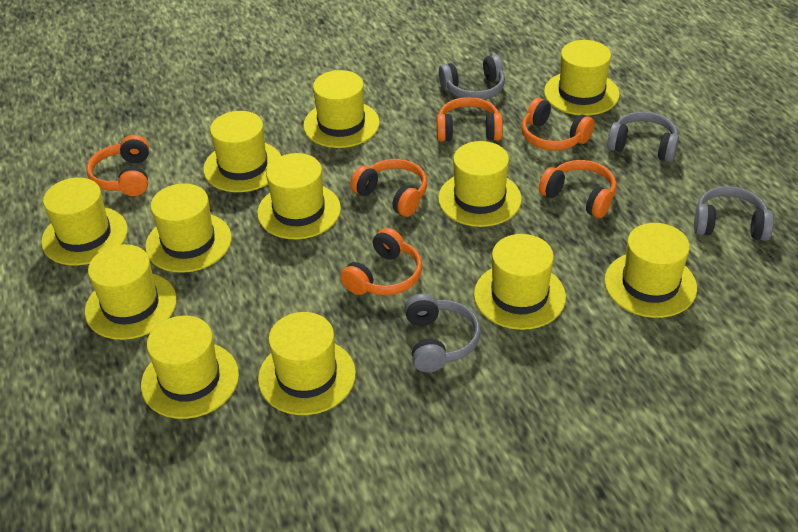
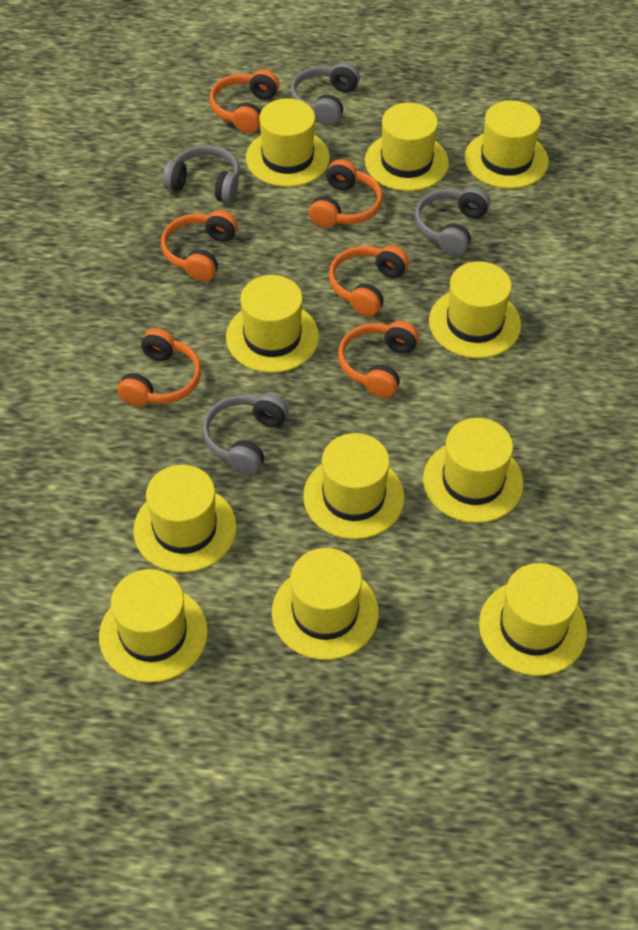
yellow hat: [41,178,128,265] [85,244,177,340] [141,316,239,419] [145,183,232,273] [203,111,281,192] [257,153,341,239] [258,312,356,415] [303,70,380,148] [438,141,522,227] [474,234,566,330] [544,40,620,116] [604,223,697,318] = 12 -> [99,569,208,683] [133,465,237,573] [226,275,319,373] [246,98,330,187] [272,548,379,660] [303,433,404,539] [365,103,449,191] [423,418,523,523] [429,261,521,358] [465,100,549,189] [479,563,587,676] = 11

